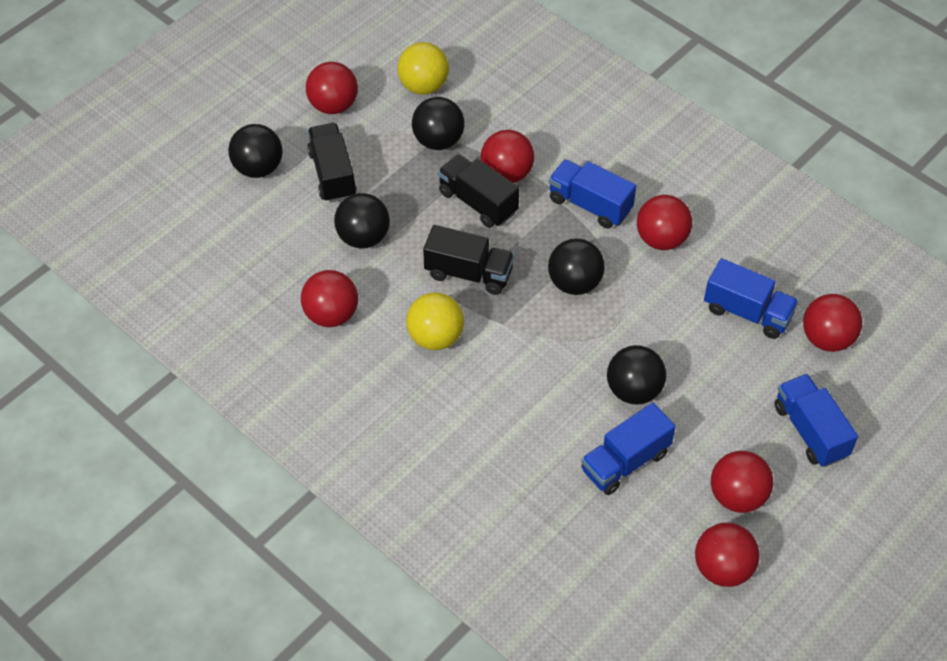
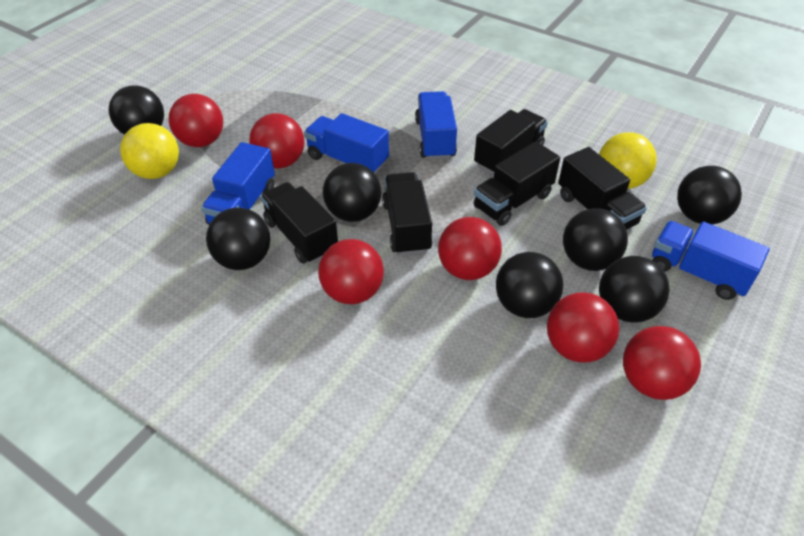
black ball: [228,124,282,178] [334,193,390,249] [412,97,465,150] [548,238,605,295] [607,345,666,405] = 5 -> [109,85,164,135] [206,208,270,270] [323,163,381,222] [496,252,563,318] [563,208,628,271] [599,256,670,323] [677,166,742,225] = 7
black truck: [307,123,357,203] [423,225,514,295] [438,154,519,228] = 3 -> [260,182,338,263] [382,172,433,255] [474,109,548,175] [474,142,560,226] [558,147,647,230] = 5
red ball: [301,270,358,327] [306,62,358,114] [481,130,534,183] [637,195,692,250] [695,523,760,587] [711,451,773,513] [803,294,862,352] = 7 -> [169,94,223,147] [249,113,305,169] [318,239,384,304] [438,217,502,280] [547,292,619,363] [623,326,701,400] = 6

